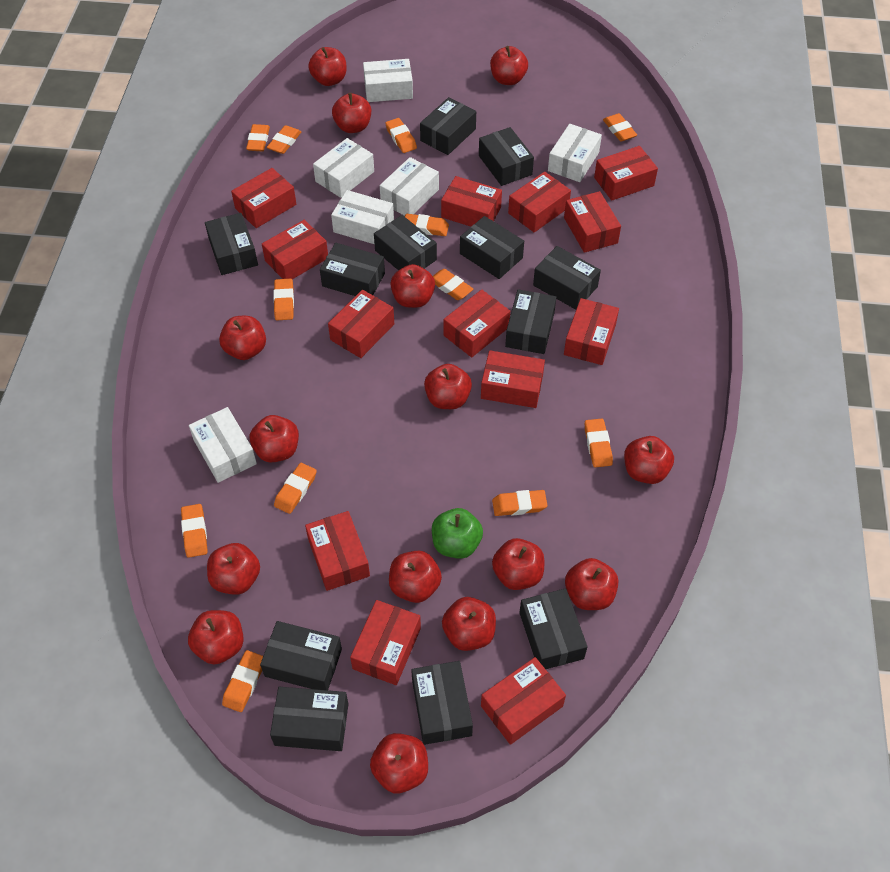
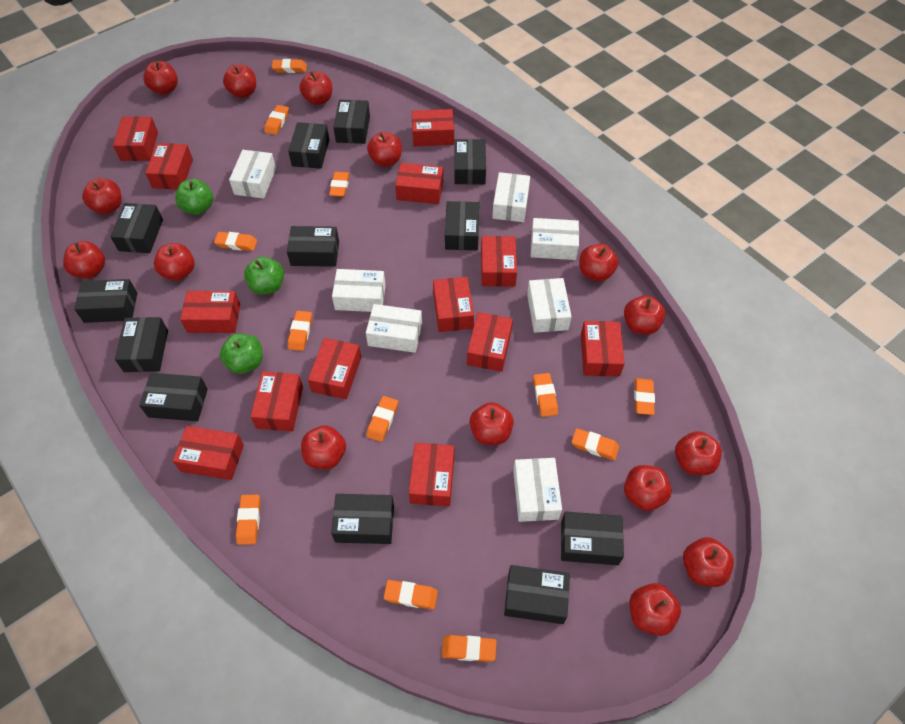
green apple: [432,508,483,559] = 1 -> [175,179,213,215] [220,334,262,374] [244,257,284,295] = 3
white box: [189,407,257,483] [313,138,374,198] [331,190,394,244] [363,59,413,102] [380,157,439,216] [548,124,602,182] = 6 -> [229,150,276,199] [332,269,386,312] [366,304,422,353] [492,172,530,222] [513,458,562,522] [527,278,572,333] [531,218,579,260] = 7

